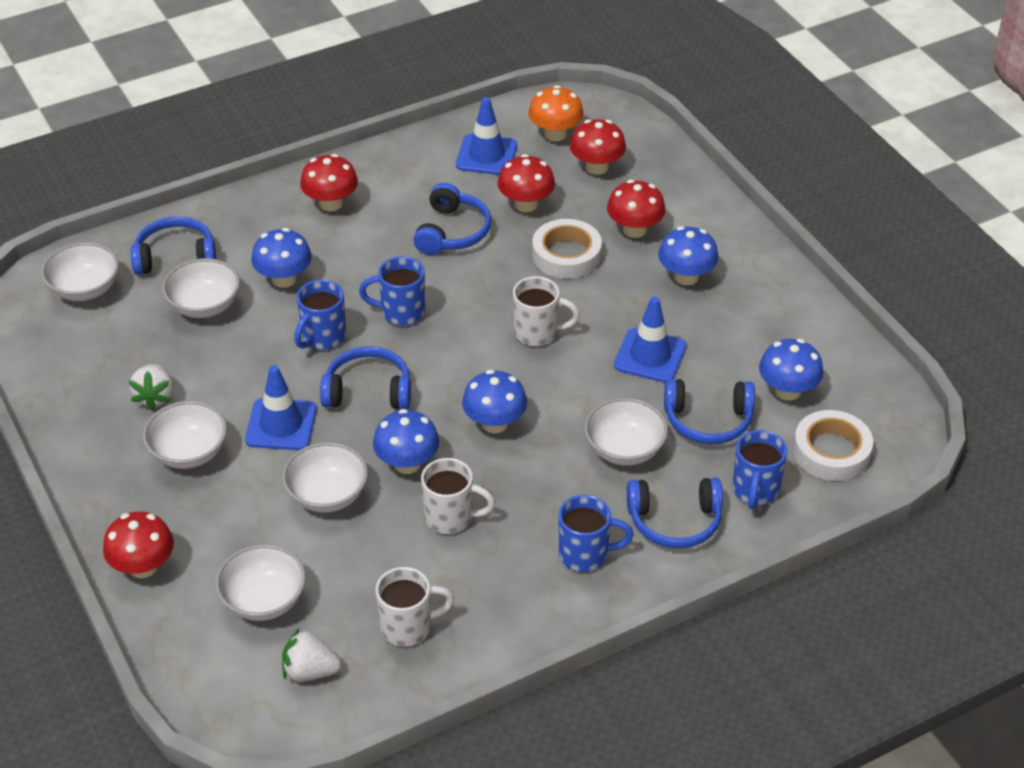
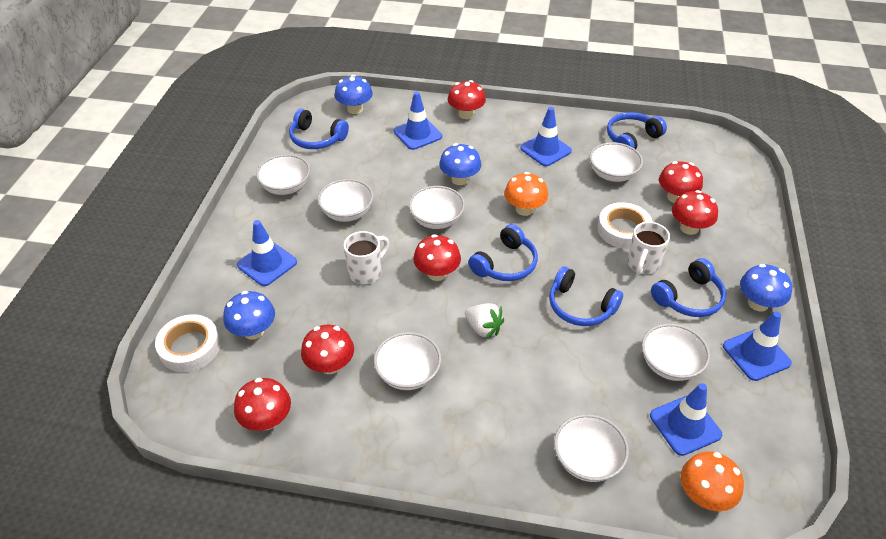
blue mug: [294,280,346,350] [359,256,425,326] [558,495,634,572] [733,430,787,509] = 4 -> none = 0
blue mushroom: [251,228,312,288] [373,409,439,474] [462,370,527,433] [658,226,719,285] [759,339,823,401] = 5 -> [223,291,275,340] [335,75,373,114] [439,143,481,185] [740,264,792,312] = 4
blue traffic cone: [245,365,317,450] [456,97,517,175] [614,297,687,383] = 3 -> [237,220,297,286] [394,92,442,150] [520,107,572,166] [650,383,722,456] [723,311,792,381] = 5
orange mushroom: [528,85,584,141] = 1 -> [504,172,548,216] [681,451,744,511] = 2
red mushroom: [103,511,174,578] [300,154,358,211] [497,154,555,212] [570,119,626,175] [607,180,665,238] = 5 -> [234,378,291,431] [301,325,354,374] [413,234,461,281] [448,80,486,119] [659,161,703,203] [672,190,718,235] = 6
white bowl: [41,242,119,301] [143,401,227,469] [162,258,240,318] [215,544,306,621] [282,442,368,513] [584,398,668,466] = 6 -> [256,154,310,195] [318,179,374,222] [374,332,441,390] [409,186,465,229] [554,414,629,482] [590,142,643,182] [642,323,710,381] = 7
white mug: [375,567,454,647] [421,458,495,534] [513,276,580,346] = 3 -> [344,231,389,284] [627,222,670,275] = 2
white strawberry: [129,364,174,411] [282,628,341,681] = 2 -> [465,303,504,339] = 1

